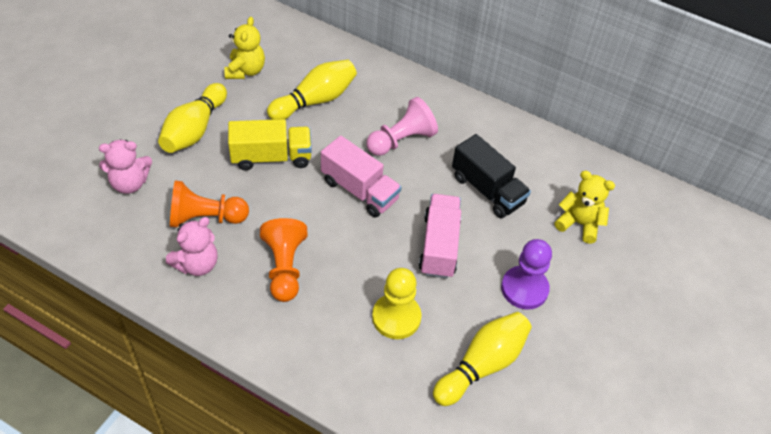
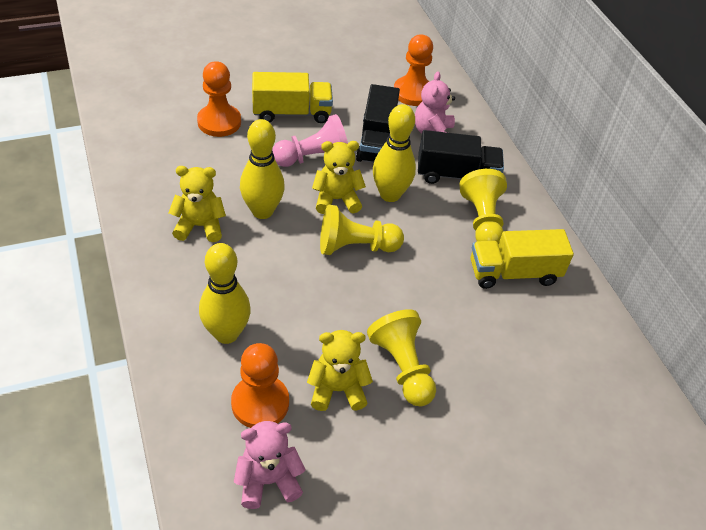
black truck: [452,134,531,218] = 1 -> [356,84,400,163] [418,130,504,184] = 2
orange pawn: [170,181,249,228] [260,218,307,302] = 2 -> [197,61,241,137] [231,343,289,428] [394,34,433,106] = 3
pink truck: [321,136,402,218] [419,194,462,279] = 2 -> none = 0
purple pawn: [501,239,552,310] = 1 -> none = 0
yellow pawn: [372,268,421,339] = 1 -> [320,205,404,255] [367,309,436,406] [459,169,507,245] = 3
yellow teddy bear: [224,17,265,79] [554,171,615,244] = 2 -> [168,166,226,242] [307,330,373,411] [312,141,366,214] = 3
yellow truck: [228,119,312,171] = 1 -> [252,72,333,123] [471,229,574,289] = 2

